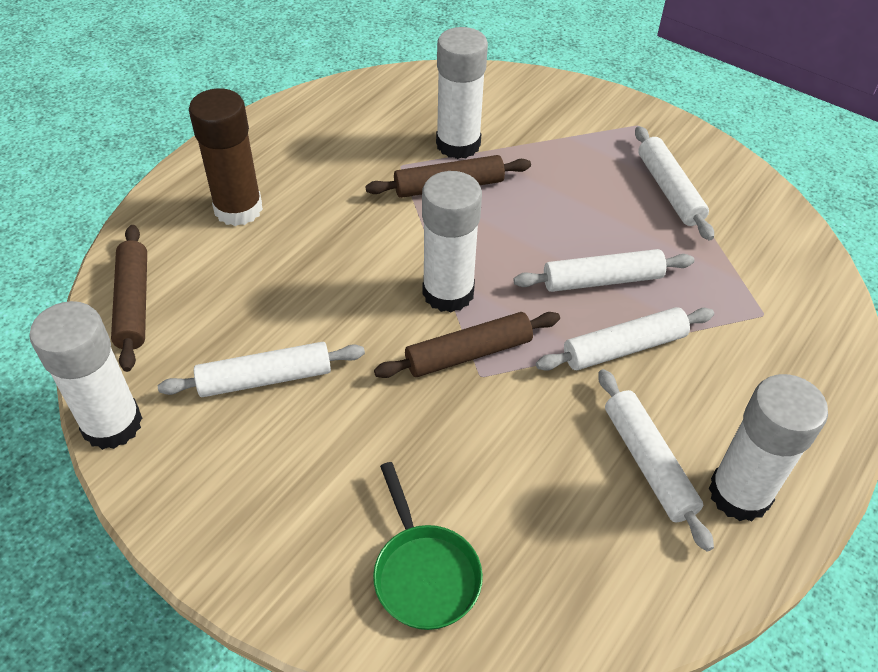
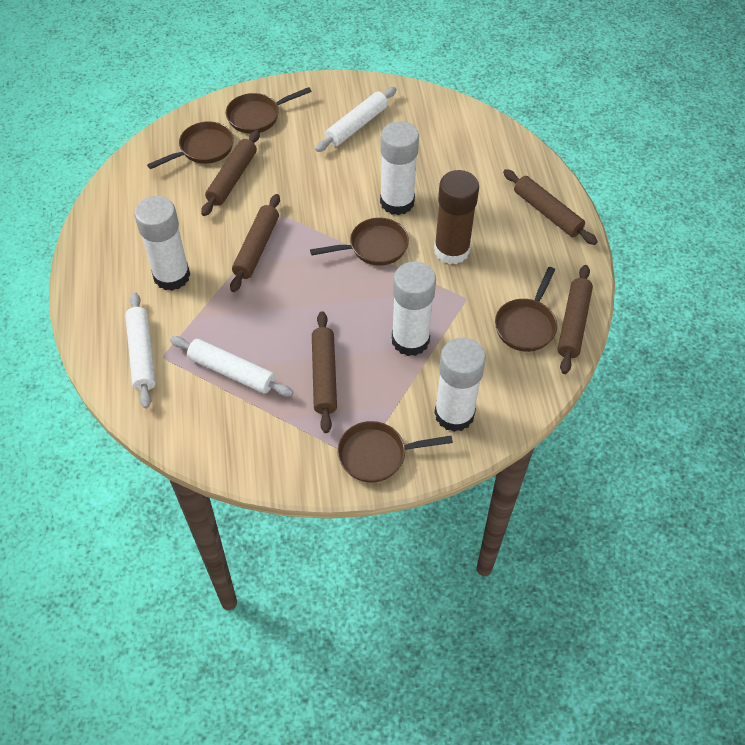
brown pan: none = 0 -> [147,121,234,169] [226,87,312,134] [310,218,409,266] [337,421,453,483] [495,267,557,352] = 5
brown rolling pin: [111,225,147,372] [365,155,531,198] [374,312,560,378] = 3 -> [201,130,260,216] [230,194,280,292] [312,312,337,433] [503,169,598,245] [558,265,593,374] = 5
green pan: [373,462,483,630] = 1 -> none = 0
white rolling pin: [158,342,365,397] [513,249,694,292] [536,307,714,371] [598,369,714,552] [635,126,714,241] = 5 -> [125,292,156,408] [170,336,293,397] [315,87,397,152] = 3

